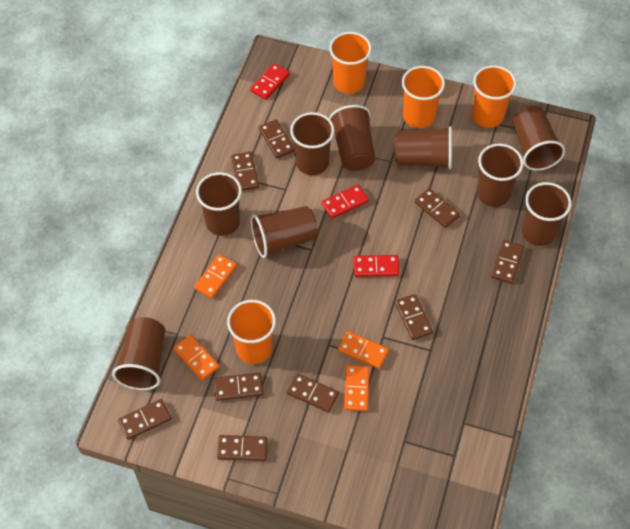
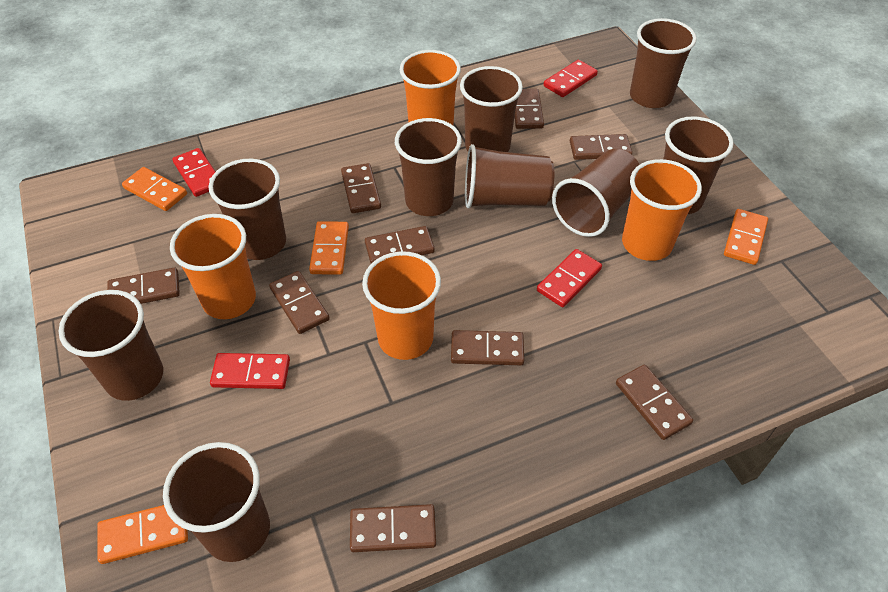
red domino: [250,63,290,100] [321,184,369,219] [353,255,399,277] = 3 -> [172,148,215,197] [210,353,290,389] [537,249,602,307] [544,60,598,97] = 4

